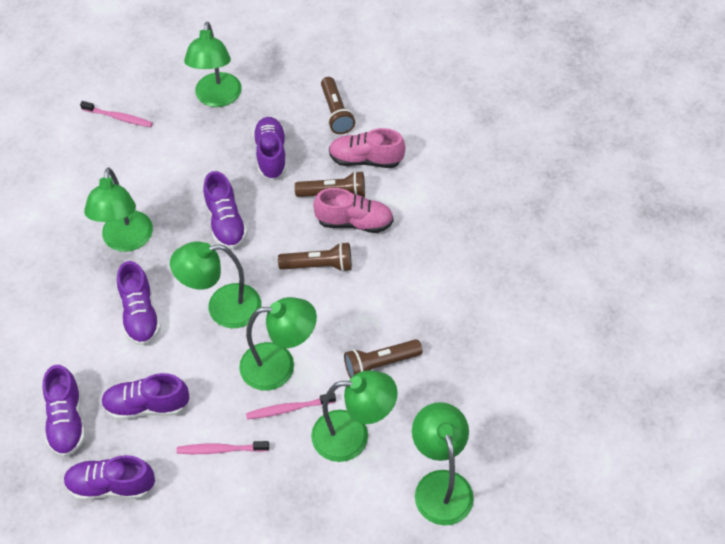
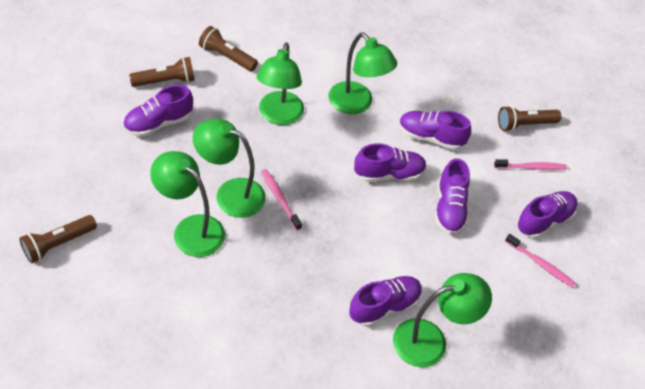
green lamp: [84,167,153,252] [170,241,261,328] [184,22,242,107] [239,297,317,391] [311,370,398,462] [412,402,474,526] = 6 -> [150,151,225,257] [193,119,266,218] [256,42,304,125] [329,32,397,114] [393,273,492,367] = 5
pink shoe: [313,188,393,233] [329,128,406,168] = 2 -> none = 0

